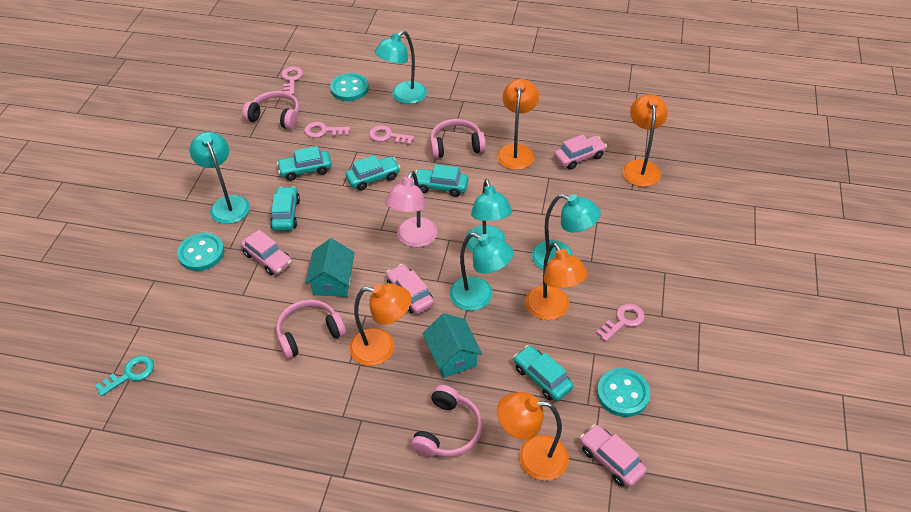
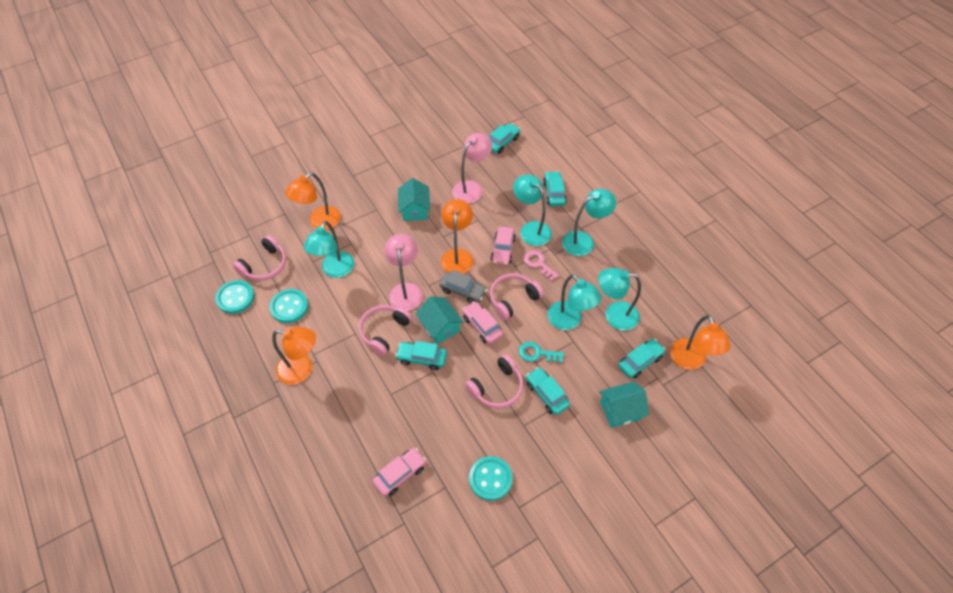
grey car: none = 0 -> [439,270,487,303] = 1
orange lamp: [349,283,411,366] [497,79,539,170] [497,392,569,481] [526,242,588,320] [622,94,668,187] = 5 -> [272,327,316,385] [285,172,341,230] [441,199,473,274] [670,315,731,370] = 4
pink car: [240,230,292,276] [386,264,434,314] [554,135,607,170] [580,424,647,487] = 4 -> [373,448,426,496] [462,301,503,344] [491,227,516,265] = 3
pink key: [281,67,303,95] [304,122,350,138] [369,125,415,145] [596,303,645,342] = 4 -> [524,250,559,281] = 1
pink lamp: [385,171,437,247] = 1 -> [384,234,423,311] [452,133,492,203] = 2
turquoise house: [305,238,355,297] [422,313,482,378] = 2 -> [398,178,430,221] [416,296,464,344] [599,382,649,428] = 3

